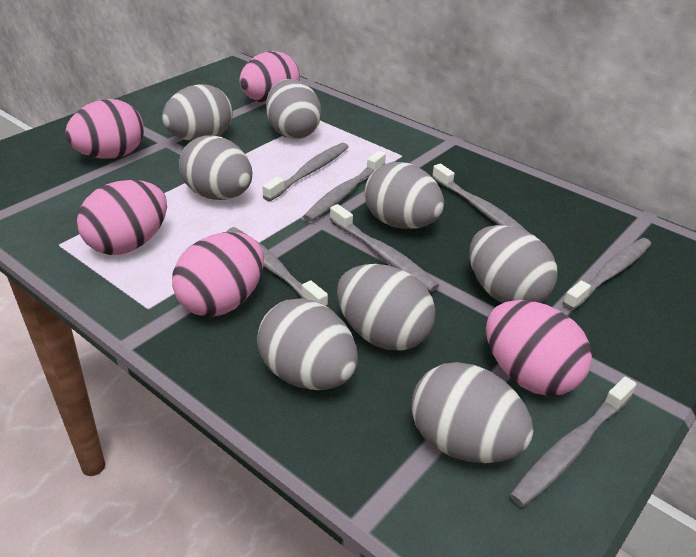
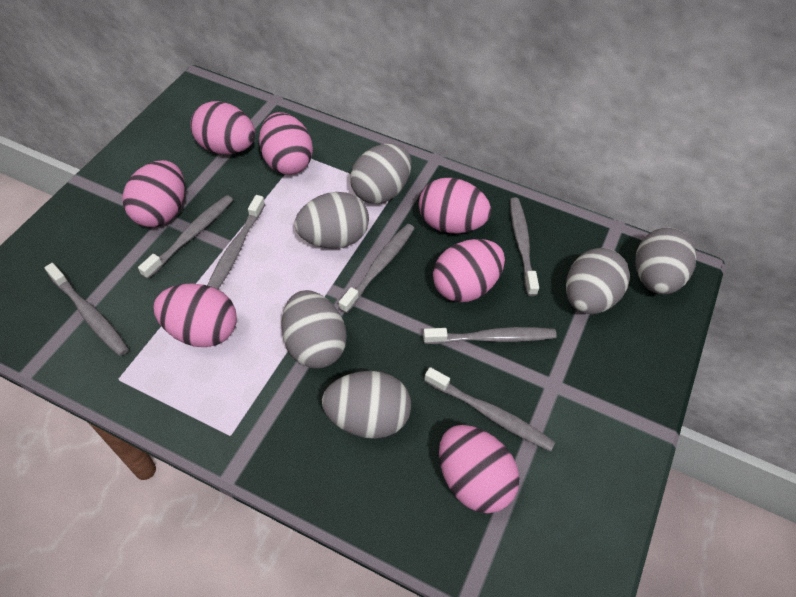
grey egg: [162,84,233,141] [179,135,252,200] [257,298,358,390] [266,79,321,139] [337,264,436,351] [365,162,444,229] [411,362,533,463] [470,225,557,303] = 8 -> [281,290,347,368] [295,192,369,249] [322,371,411,439] [350,143,411,204] [566,248,630,314] [635,228,697,294] = 6
pink egg: [65,99,144,159] [77,180,167,255] [172,232,264,317] [239,51,300,103] [486,300,592,396] = 5 -> [123,160,185,227] [153,283,237,347] [190,101,255,154] [259,112,313,175] [419,178,491,233] [433,239,505,302] [439,425,520,514] = 7

